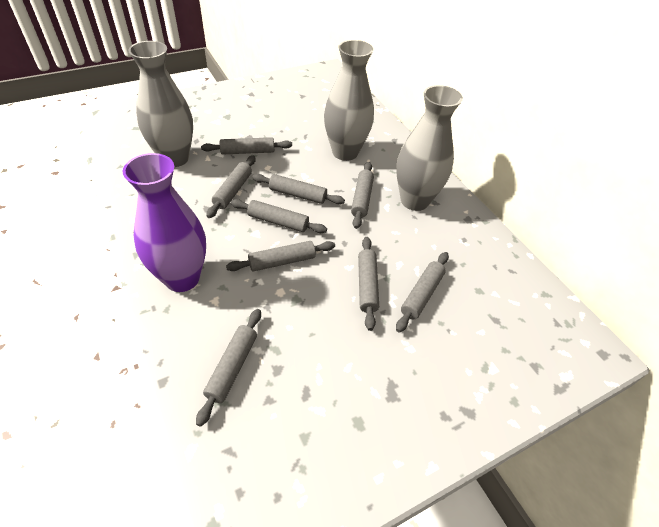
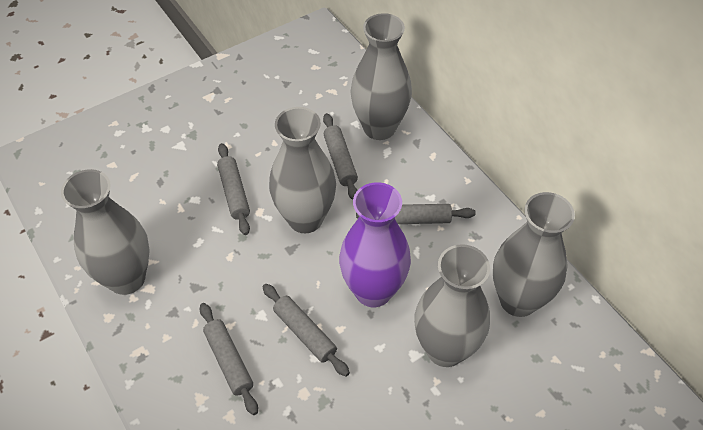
grey rolling pin: [196,309,261,427] [201,137,292,155] [206,155,255,218] [226,241,335,272] [231,199,327,233] [252,174,345,204] [351,162,374,229] [358,237,379,331] [396,252,449,332] = 9 -> [200,303,258,415] [217,143,250,235] [262,284,350,377] [323,113,358,200] [356,204,476,224] = 5
grey vase: [128,41,193,167] [324,40,374,161] [396,85,463,211] = 3 -> [61,169,150,295] [269,107,336,233] [350,13,412,140] [414,244,490,367] [493,192,575,317] = 5

